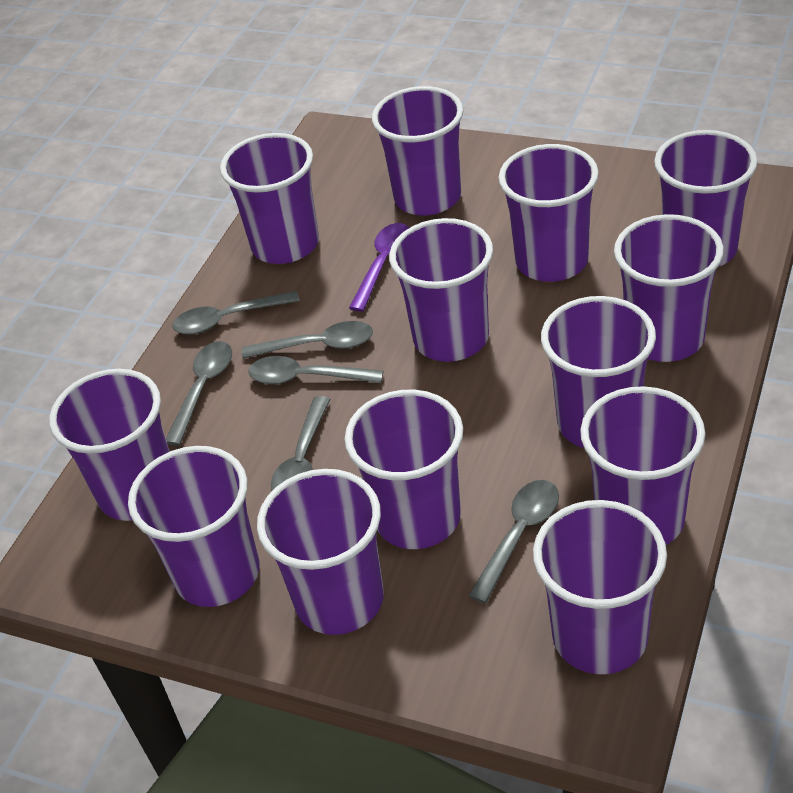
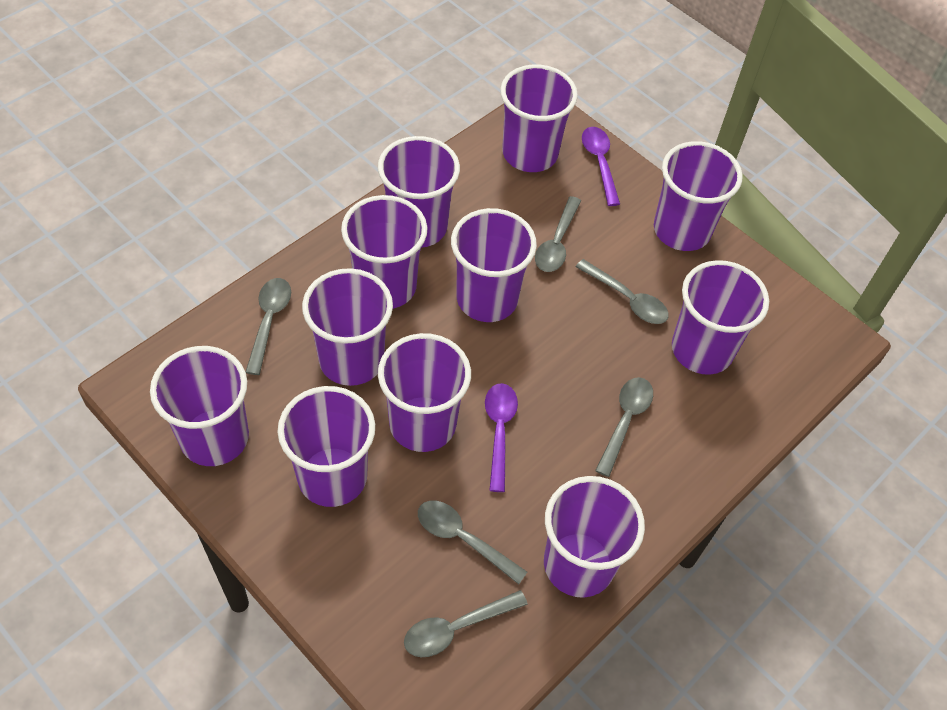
purple cup: [49,369,170,521] [128,446,259,607] [220,133,319,264] [257,469,384,635] [345,390,463,549] [372,86,463,216] [389,218,493,362] [498,144,599,282] [533,500,667,674] [541,296,656,448] [580,386,705,545] [614,214,724,362] [654,130,758,267] = 13 -> [150,346,249,466] [277,386,375,507] [302,268,393,386] [341,195,427,309] [378,136,460,248] [378,333,471,452] [451,208,537,322] [500,64,578,172] [544,476,645,598] [654,141,743,251] [672,260,769,375] = 11
purple spoon: [349,223,409,312] = 1 -> [485,383,518,492] [582,127,620,206] = 2

